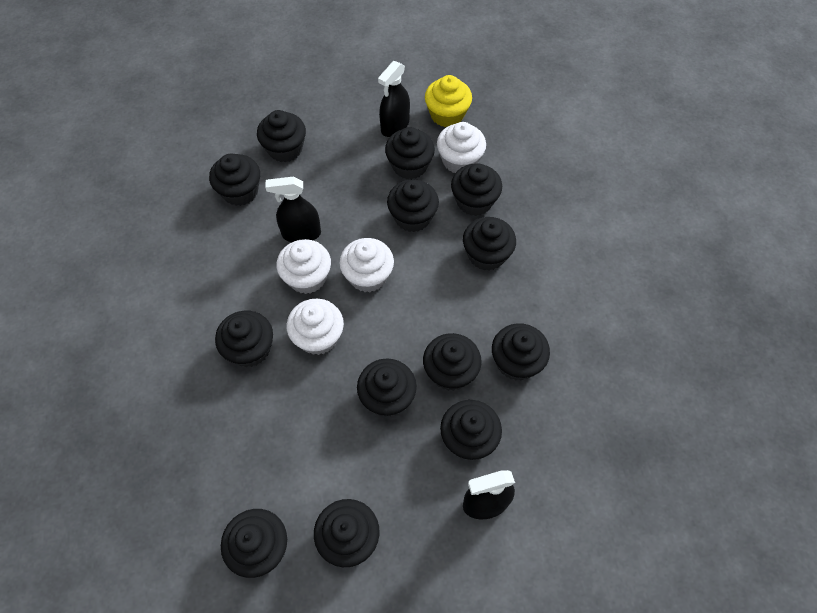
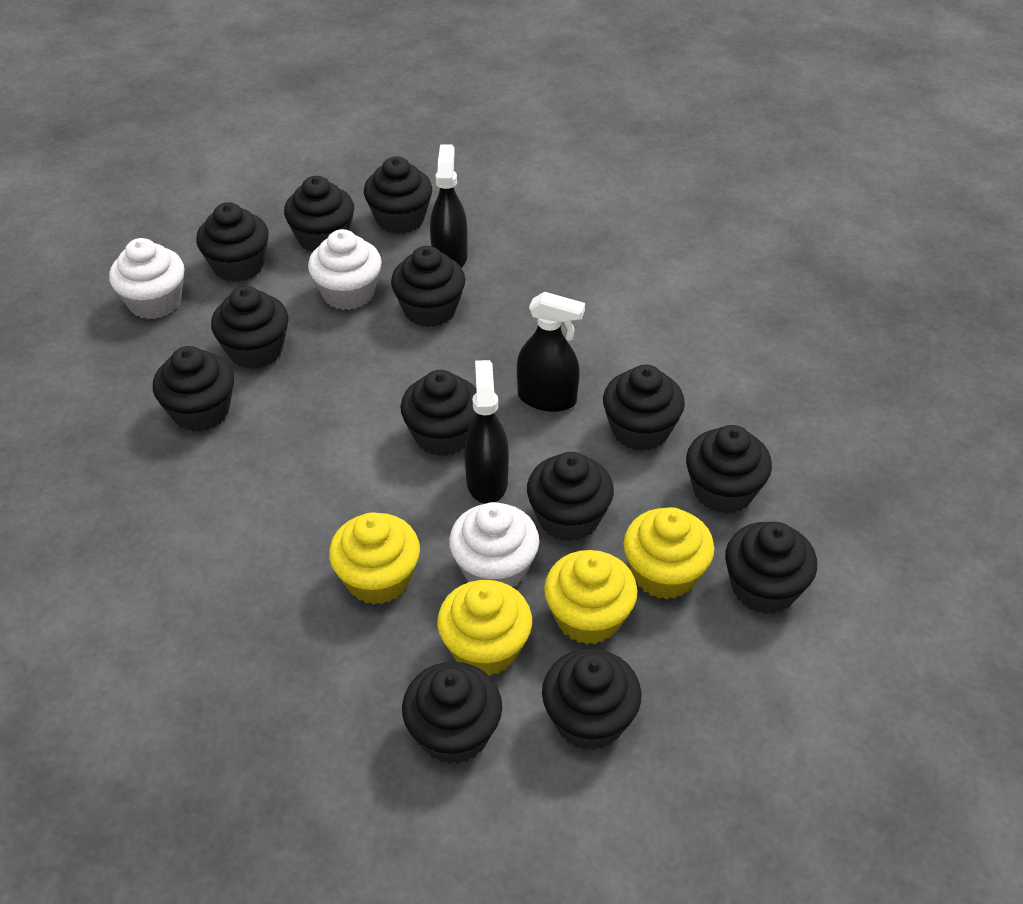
white cupcake: [277,239,331,294] [287,299,344,355] [339,238,394,292] [437,122,486,173] = 4 -> [109,238,184,319] [308,229,382,310] [449,502,539,587] = 3
yellow cupcake: [425,75,472,127] = 1 -> [329,512,420,605] [437,580,532,676] [544,550,638,644] [624,507,714,599] = 4

